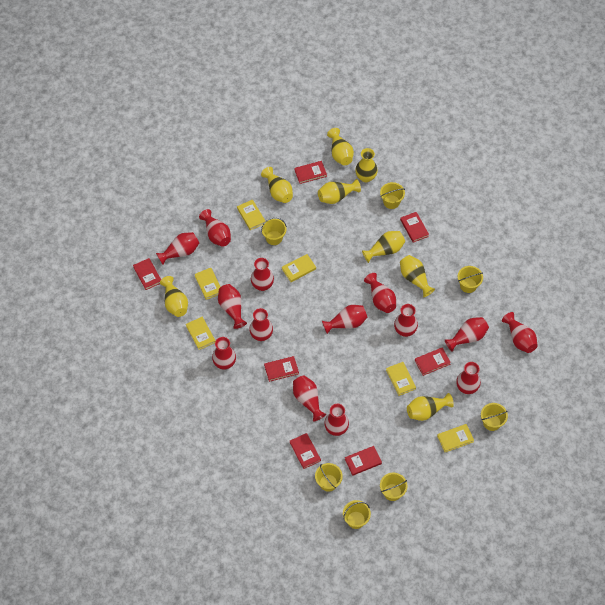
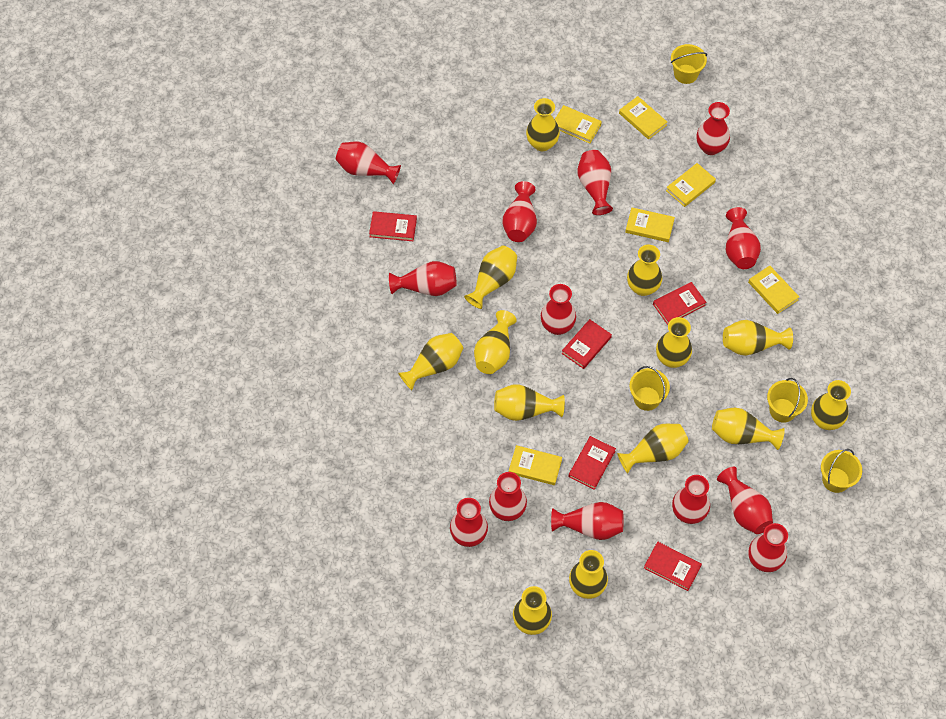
red book: [133,258,161,290] [264,356,299,382] [290,433,321,469] [295,161,327,184] [345,446,382,476] [400,212,429,243] [415,347,451,376] = 7 -> [369,211,417,241] [562,319,612,369] [568,436,616,490] [644,542,702,591] [653,282,706,325] = 5
red vase: [156,232,199,265] [199,209,231,247] [212,337,236,370] [218,284,247,329] [249,308,273,341] [251,258,274,291] [293,376,326,422] [322,305,368,334] [324,404,349,436] [364,273,396,313] [394,304,418,337] [445,317,489,352] [456,362,481,394] [502,312,538,353] = 14 -> [336,141,401,184] [389,261,456,296] [450,498,488,547] [489,472,527,521] [503,181,537,242] [541,284,576,335] [551,502,624,540] [577,150,613,215] [672,475,710,524] [696,102,730,155] [717,467,773,534] [725,207,761,269] [748,523,788,572] = 13
yellow bucket: [261,218,287,245] [315,463,343,492] [343,500,371,529] [380,182,405,209] [380,473,408,501] [458,266,483,293] [481,403,508,431] = 7 -> [629,366,670,411] [671,44,707,84] [767,378,808,423] [821,449,862,493] = 4
yellow vase: [160,276,188,317] [261,167,293,203] [318,179,361,204] [327,128,354,165] [355,148,378,182] [362,231,405,263] [400,255,435,297] [407,393,454,421] = 8 -> [398,333,463,390] [464,246,517,309] [474,310,517,374] [494,384,565,421] [513,586,552,635] [526,98,560,151] [569,550,608,599] [617,424,689,474] [627,245,662,296] [656,317,692,368] [712,407,785,450] [723,320,793,356] [811,380,851,430] = 13

